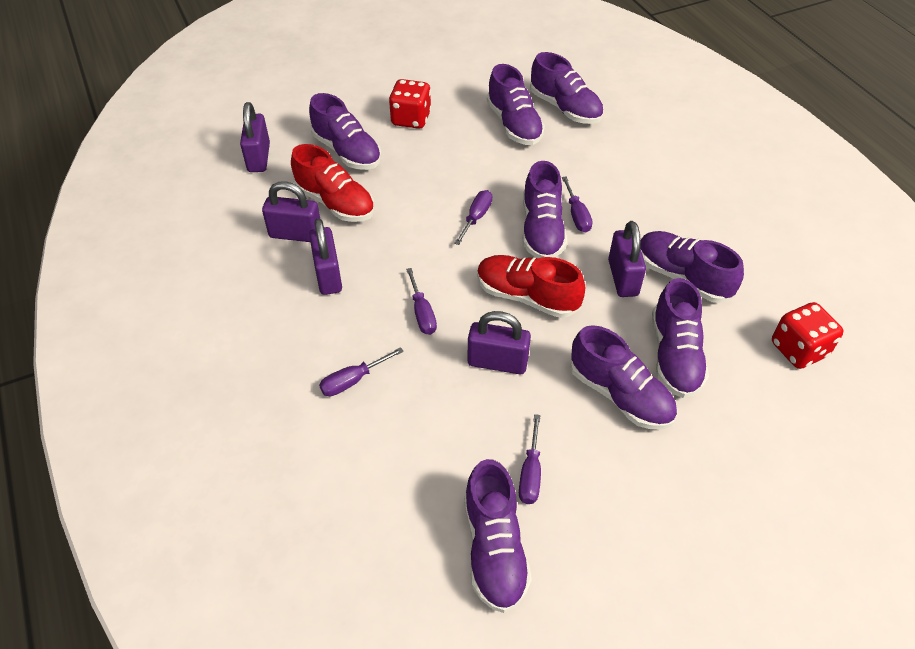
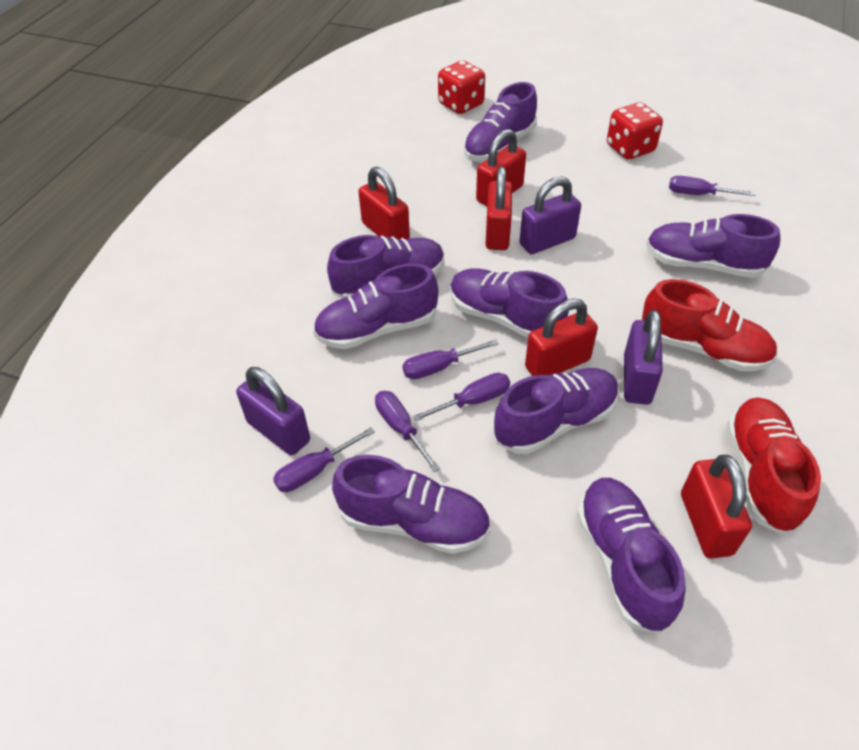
purple padlock: [240,102,270,172] [262,181,320,242] [309,218,342,295] [467,311,531,374] [608,221,646,297] = 5 -> [236,367,310,455] [519,176,581,254] [624,310,663,405] = 3
red padlock: none = 0 -> [358,167,410,240] [476,129,526,206] [486,167,512,250] [525,299,598,376] [681,455,752,559] = 5

